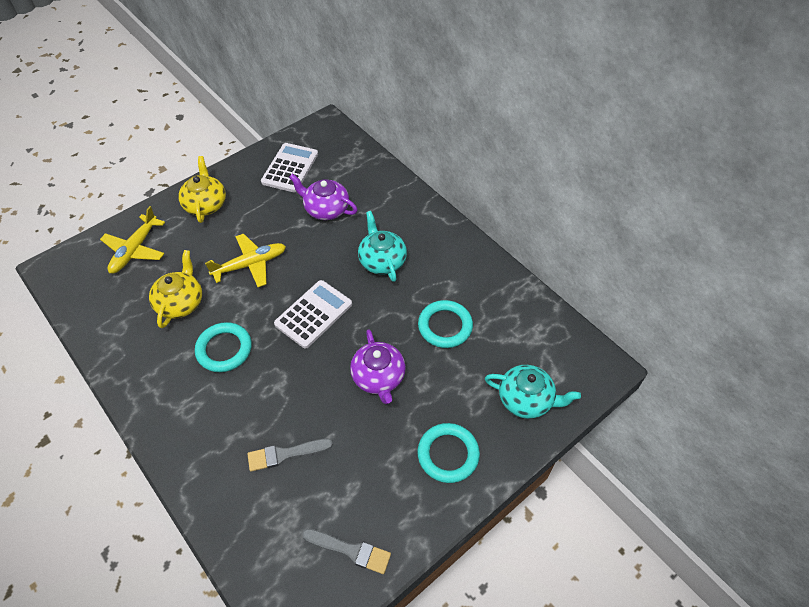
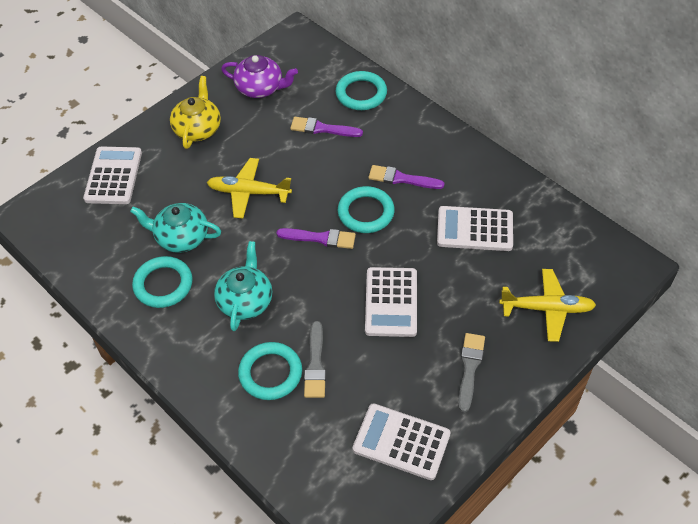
purple brush: none = 0 -> [277,228,356,249] [290,117,363,137] [368,165,444,189] = 3
purple teapot: [289,174,358,220] [350,330,406,404] = 2 -> [221,55,298,98] = 1
turquoise ring: [195,322,252,372] [417,423,480,483] [418,300,473,348] = 3 -> [132,256,193,308] [238,342,302,400] [336,71,387,110] [338,186,395,233] = 4
white calculator: [261,143,318,192] [274,280,352,349] = 2 -> [83,147,142,204] [353,403,451,480] [365,267,417,337] [437,206,513,251] = 4
yellow teapot: [149,250,202,328] [178,156,226,223] = 2 -> [170,76,221,149] = 1

